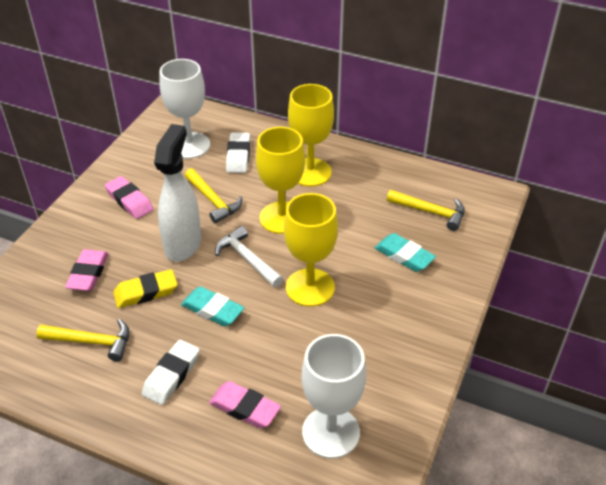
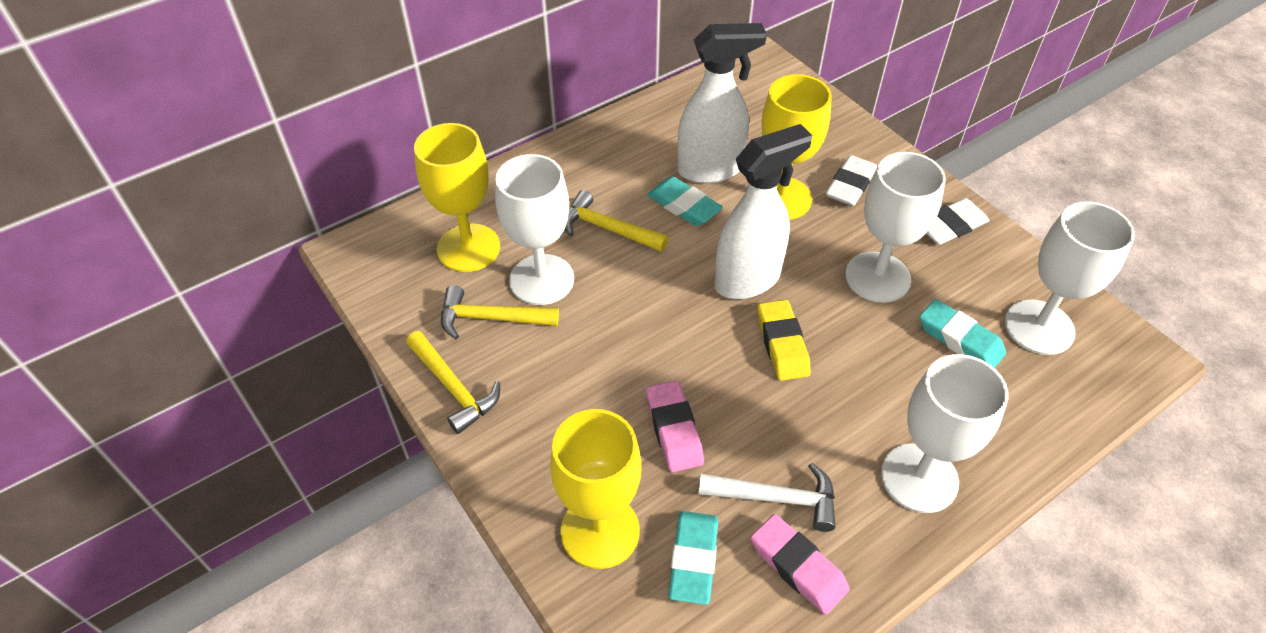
pink eraser: [65,249,109,291] [105,176,154,219] [209,381,281,428] = 3 -> [646,380,704,472] [751,514,850,615] = 2
turquoise eraser: [181,286,244,327] [375,233,436,272] = 2 -> [647,176,723,226] [668,511,718,605] [919,299,1006,368] = 3
white goblet: [160,59,210,159] [302,334,366,458] = 2 -> [495,154,574,305] [845,152,946,303] [881,354,1009,513] [1005,201,1135,355] = 4
white spray bottle: [154,124,201,262] = 1 -> [678,23,767,183] [714,124,812,299] = 2

